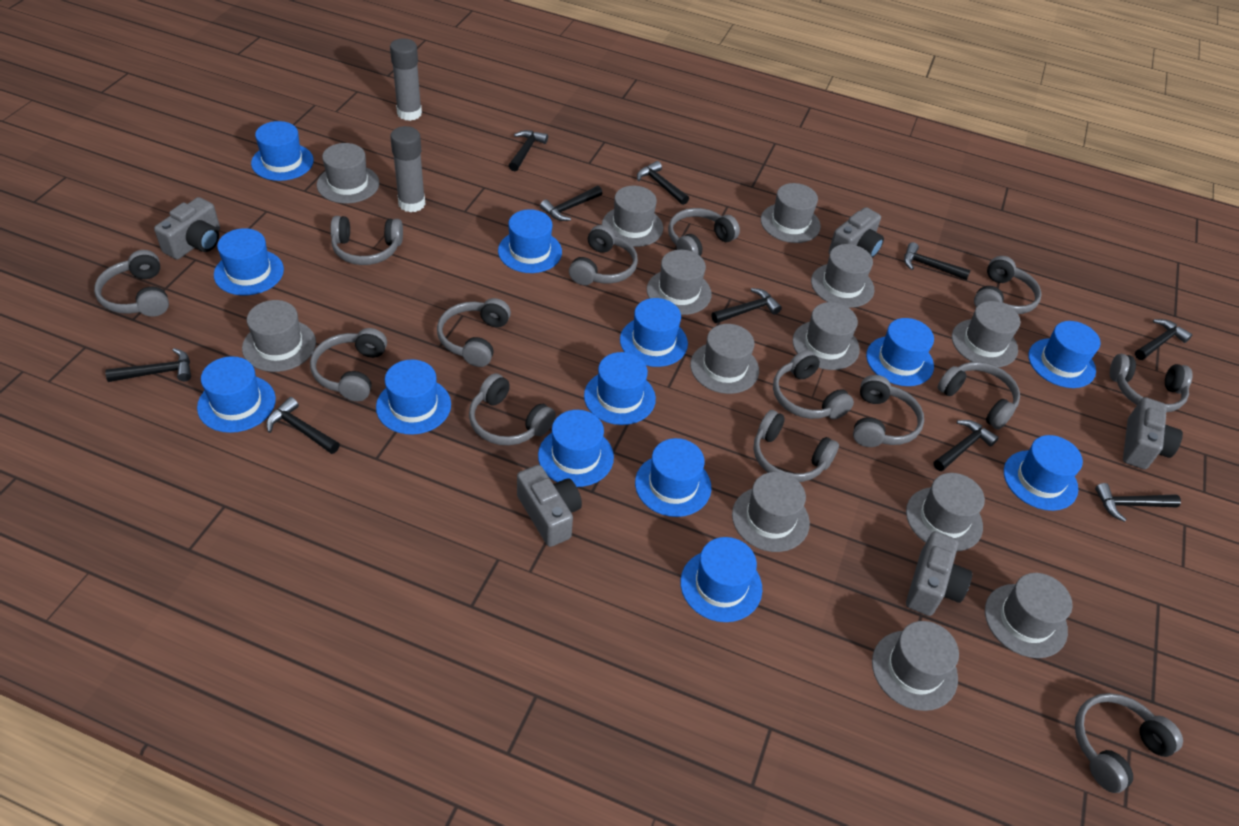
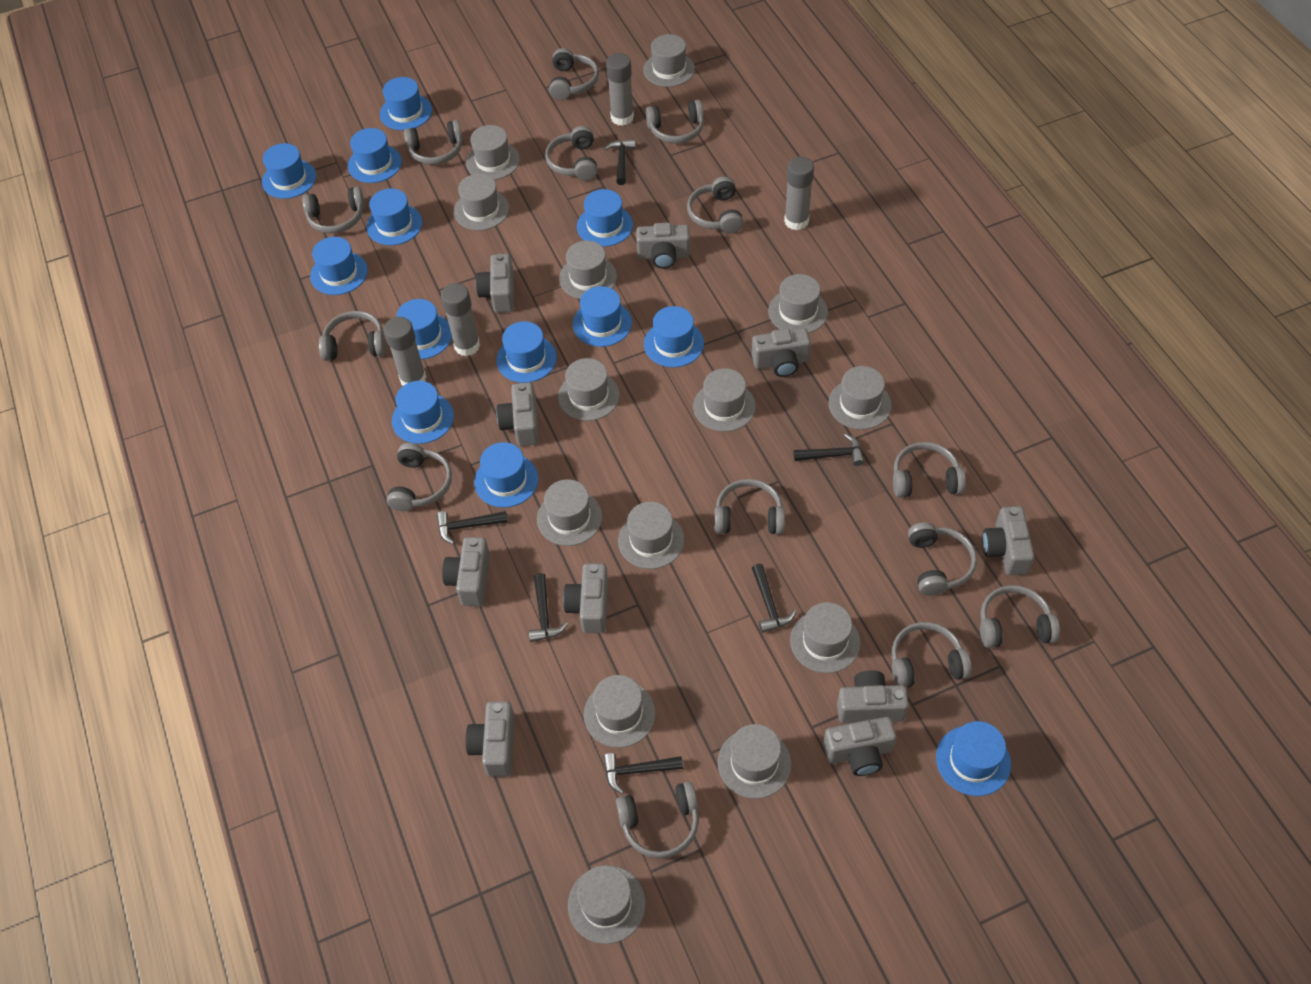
black hammer: [105,348,191,382] [266,397,340,454] [509,130,548,171] [540,186,603,221] [637,161,689,205] [712,288,782,323] [904,242,971,280] [933,420,999,471] [1095,483,1181,522] [1135,319,1193,360] = 10 -> [436,511,508,544] [529,573,568,642] [603,753,683,794] [605,139,636,185] [752,564,796,633] [794,434,864,466] = 6
grey camera: [154,197,220,259] [517,465,582,547] [829,207,884,258] [906,531,972,616] [1123,397,1183,469] = 5 -> [442,537,490,606] [465,701,515,777] [475,254,514,313] [496,382,539,446] [563,563,608,633] [636,223,690,269] [752,328,811,377] [823,717,896,776] [837,670,909,723] [982,506,1034,575] = 10
grey glue stick: [390,38,422,121] [390,126,425,212] = 2 -> [384,317,426,386] [441,283,480,356] [606,53,634,126] [784,156,814,230] = 4
grey hat: [242,300,316,372] [317,143,379,203] [602,186,663,247] [647,250,712,315] [690,324,759,394] [732,472,810,552] [761,183,821,243] [793,302,860,370] [811,244,874,308] [872,621,959,711] [906,473,985,551] [952,301,1021,367] [985,573,1072,658] = 13 -> [454,174,509,230] [466,125,520,180] [537,479,602,546] [558,358,620,421] [559,241,617,299] [568,865,646,944] [584,675,656,748] [618,502,684,569] [643,34,695,87] [693,368,756,432] [718,724,792,799] [768,274,828,333] [790,602,861,673] [828,366,892,429] = 14

